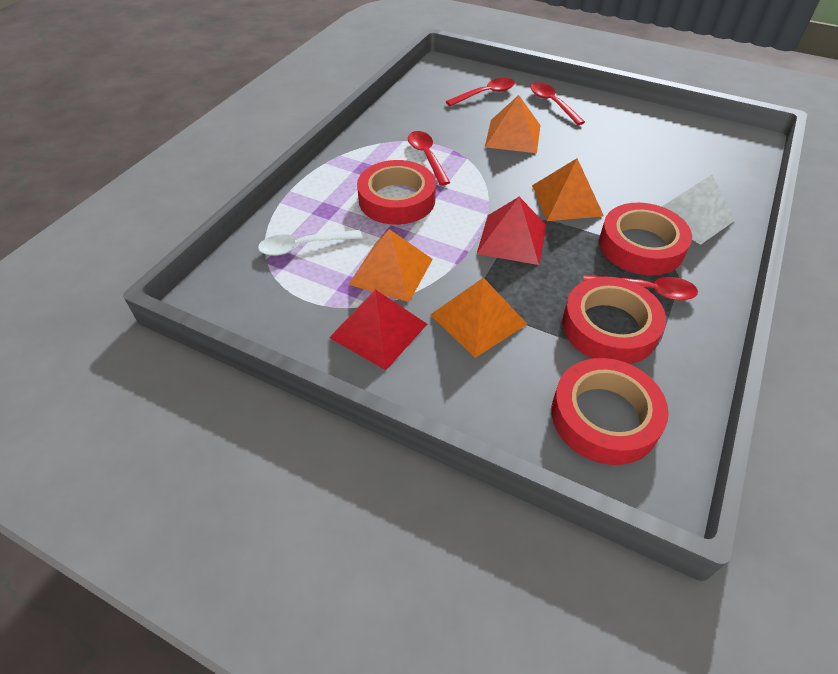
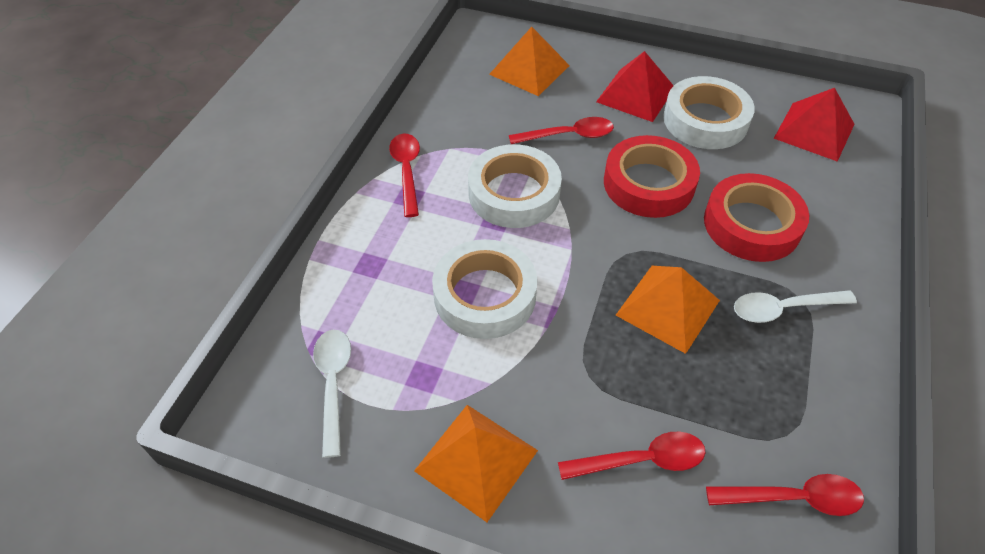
orange pyramid: [348,229,433,302] [430,277,527,358] [485,95,541,153] [532,158,604,221] = 4 -> [414,405,538,522] [489,27,570,96] [616,266,720,354] = 3
red tape: [357,160,436,225] [551,358,669,465] [562,277,666,364] [599,203,692,275] = 4 -> [604,135,700,218] [704,173,809,262] = 2
white pyramid: [662,175,736,245] = 1 -> none = 0
white spoon: [258,230,362,256] = 1 -> [313,330,351,458] [734,290,857,323] = 2
white tape: none = 0 -> [432,239,537,339] [468,144,562,228] [663,76,755,149] = 3

